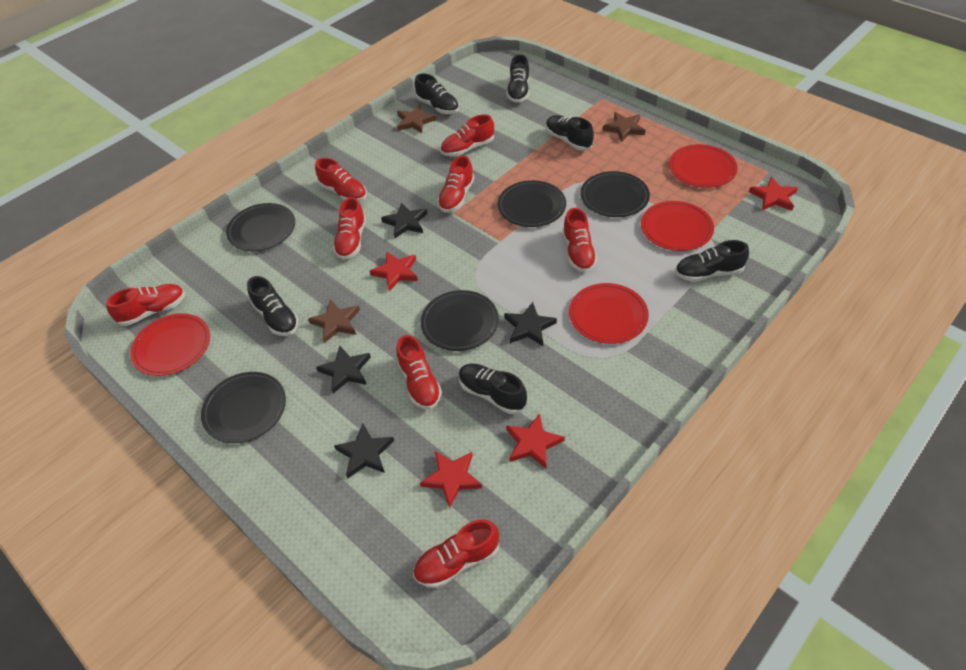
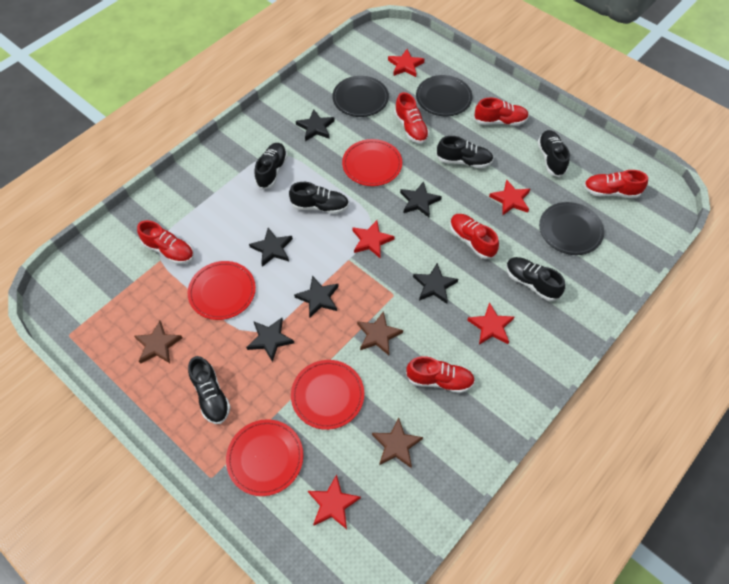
black plate: [201,372,286,443] [226,203,295,251] [421,290,499,351] [498,180,566,227] [580,171,650,217] = 5 -> [332,76,389,117] [416,75,473,116] [539,202,604,255] = 3
black star: [316,345,371,394] [334,424,394,478] [381,202,427,238] [504,302,557,346] = 4 -> [246,318,294,362] [249,228,293,267] [294,275,339,317] [296,109,335,141] [400,181,442,218] [413,263,458,304] = 6
red shoe: [106,284,185,326] [315,158,367,202] [333,197,366,260] [396,335,442,409] [413,519,499,588] [437,156,474,213] [441,114,494,156] [562,208,597,272] = 8 -> [137,220,194,264] [394,92,429,143] [406,356,475,393] [450,214,499,259] [474,98,529,126] [584,170,648,198] = 6
red star: [370,252,418,291] [420,451,482,508] [506,413,565,469] [749,177,798,211] = 4 -> [308,474,361,529] [352,220,395,258] [388,49,425,77] [467,302,514,345] [489,180,530,215] = 5

